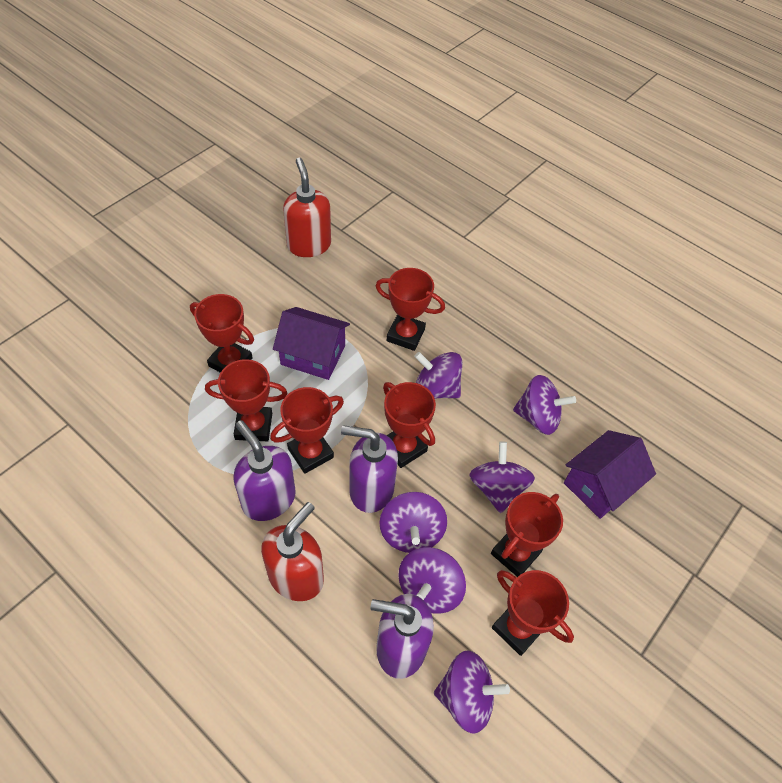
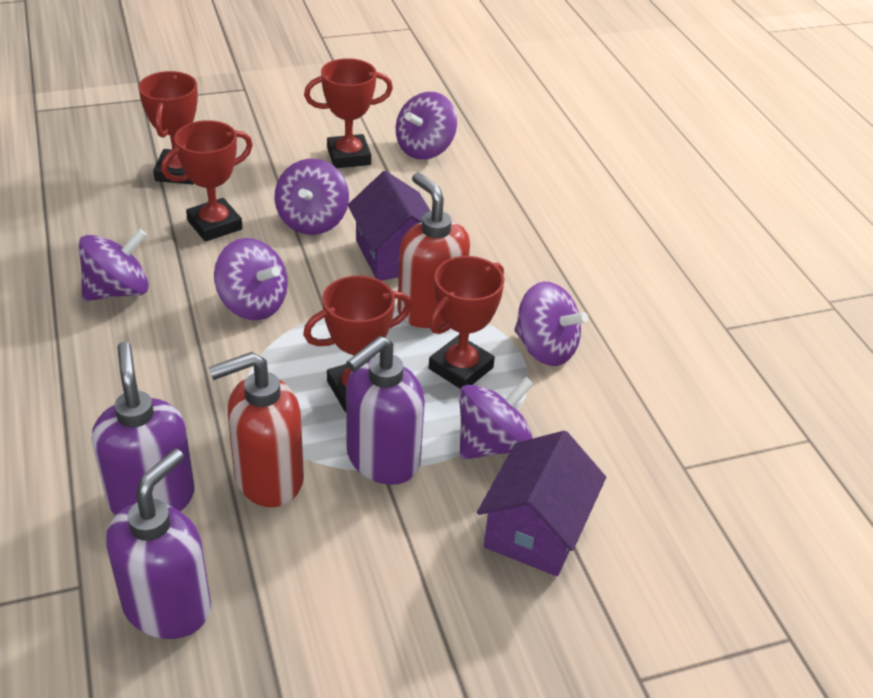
red trophy: [190,294,254,373] [205,359,287,441] [270,387,344,474] [376,268,445,351] [383,382,436,468] [491,492,563,577] [492,570,574,656] = 7 -> [138,71,198,184] [161,120,253,242] [303,275,412,412] [304,58,393,168] [429,256,505,389] = 5

